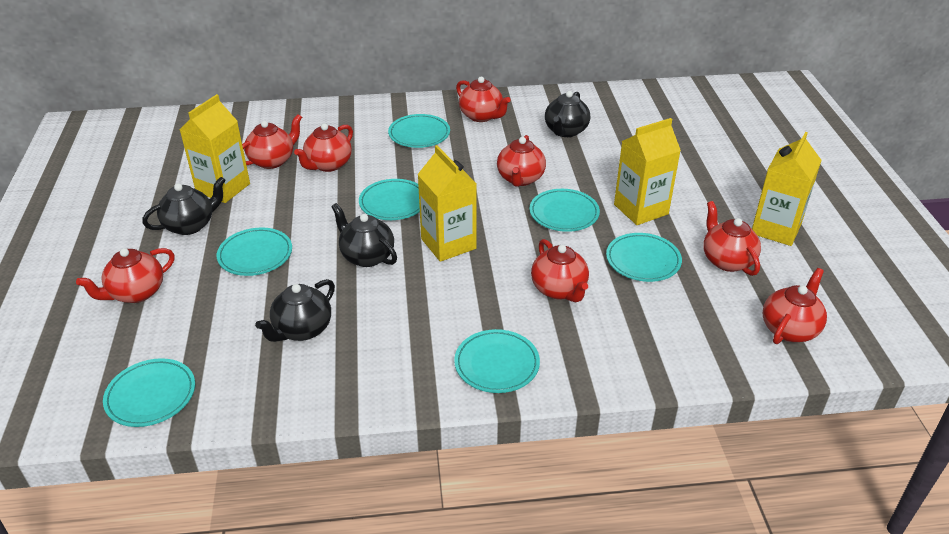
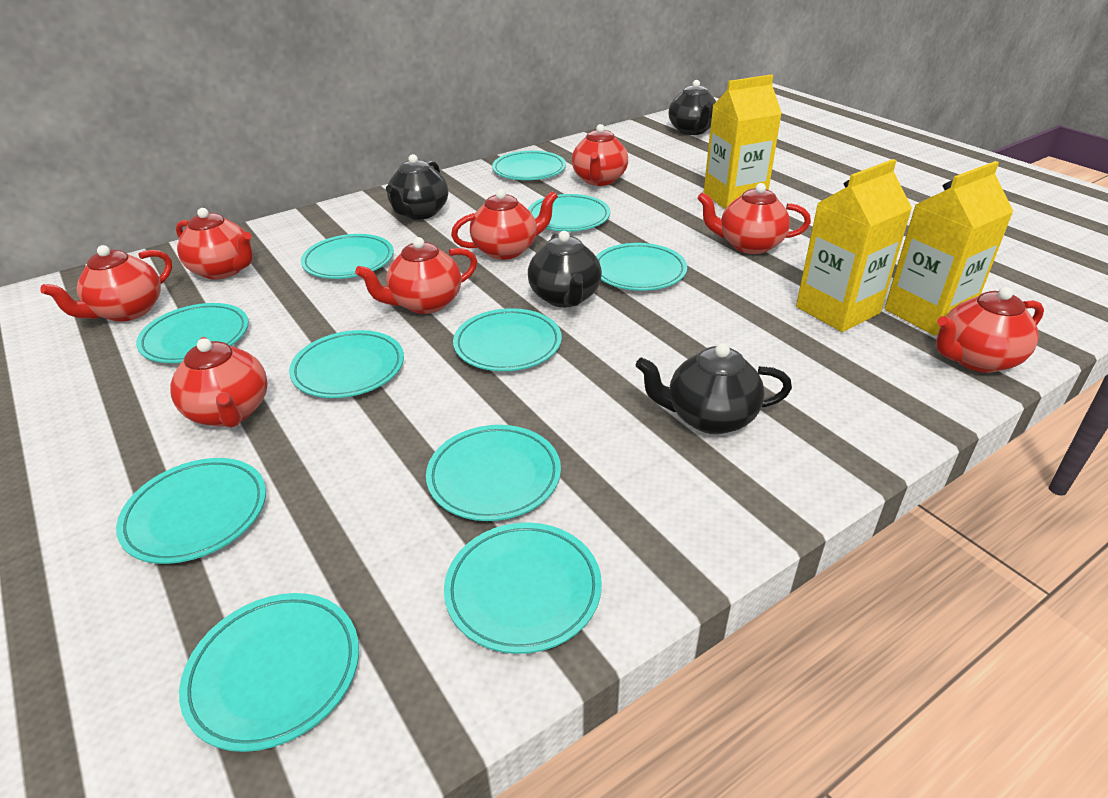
turquoise plate: [103,358,195,427] [217,227,292,276] [359,179,420,220] [388,114,450,148] [454,329,540,393] [530,189,600,232] [606,233,682,282] = 7 -> [116,458,266,564] [136,303,249,363] [179,593,359,752] [289,330,404,398] [301,234,394,279] [426,425,561,521] [444,522,602,654] [453,308,562,371] [492,151,566,180] [528,194,610,232] [596,243,687,291] = 11
yellow carton: [180,94,250,203] [418,145,477,262] [614,118,681,225] [752,132,822,246] = 4 -> [704,74,782,209] [796,159,912,332] [885,161,1014,336] = 3

